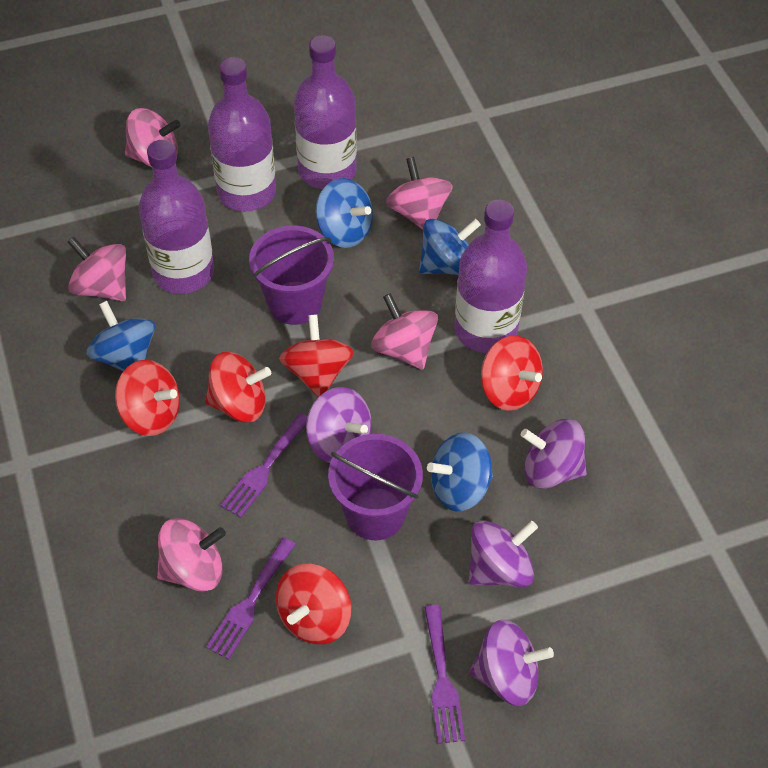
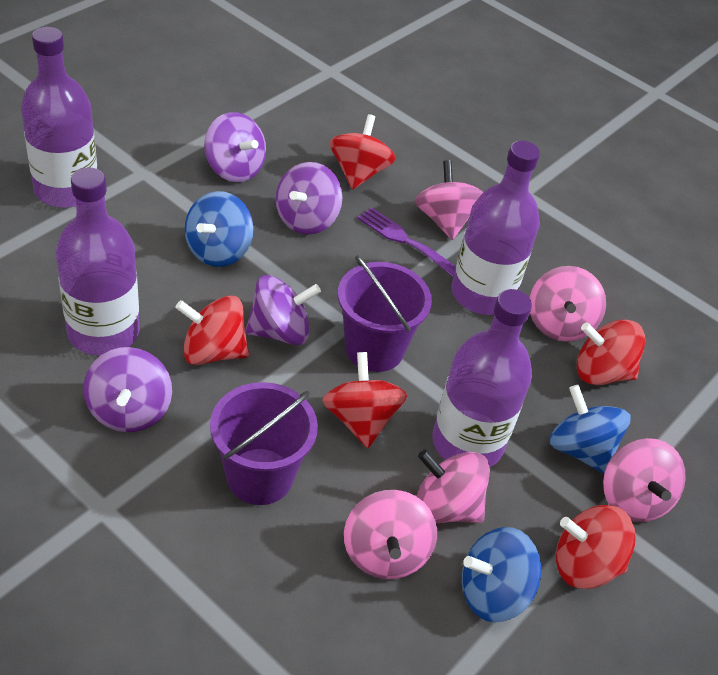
blue spinning top: [87,301,155,371] [316,178,373,248] [419,219,481,275] [427,432,493,511] = 4 -> [185,191,254,267] [462,527,541,622] [549,385,631,474] = 3
purple fork: [206,537,296,660] [221,413,307,518] [424,605,465,744] = 3 -> [357,207,456,277] = 1

